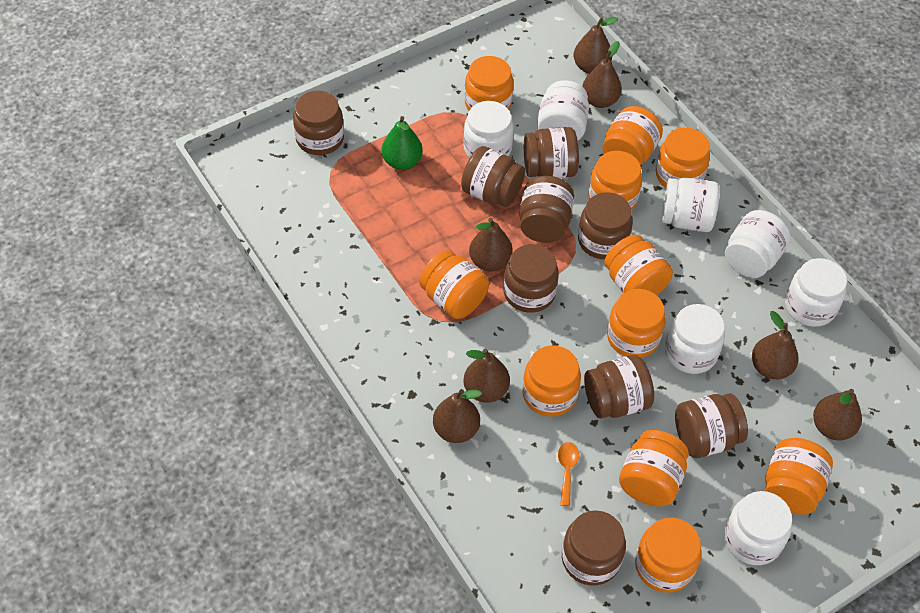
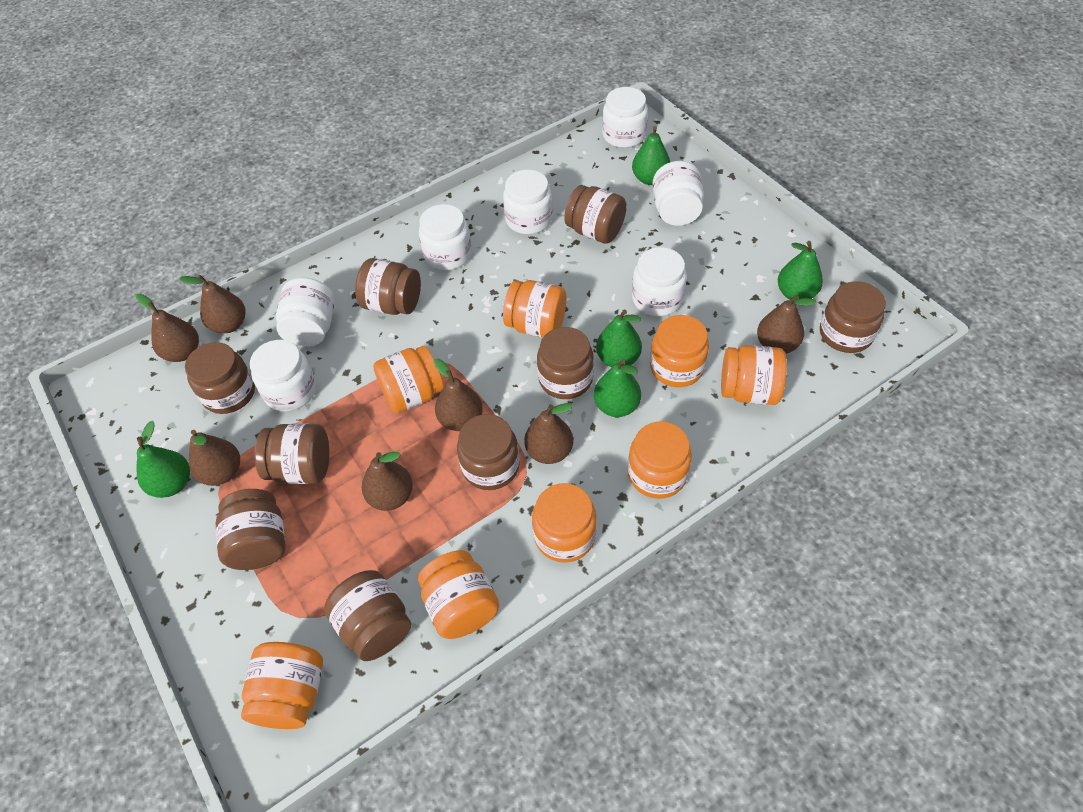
green pear: [382,116,423,170] = 1 -> [136,421,190,498] [594,359,641,417] [596,310,642,367] [632,126,670,185] [778,241,823,301] = 5
orange jar: [419,250,489,319] [464,56,513,110] [522,345,581,417] [588,151,642,211] [602,106,663,166] [604,234,673,295] [607,289,665,358] [619,430,689,507] [635,518,702,593] [656,128,710,188] [765,438,833,515] = 11 -> [241,642,323,729] [373,346,444,413] [418,550,500,639] [503,280,566,338] [532,483,597,563] [628,422,692,499] [650,315,709,387] [721,345,787,405] = 8
orange spoon: [558,442,579,506] = 1 -> none = 0

